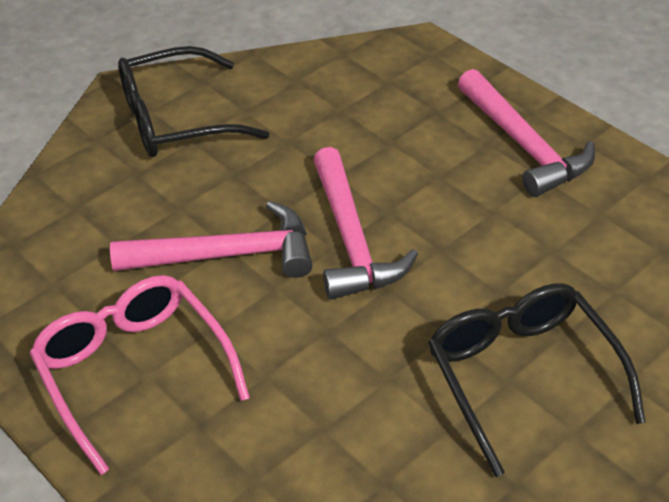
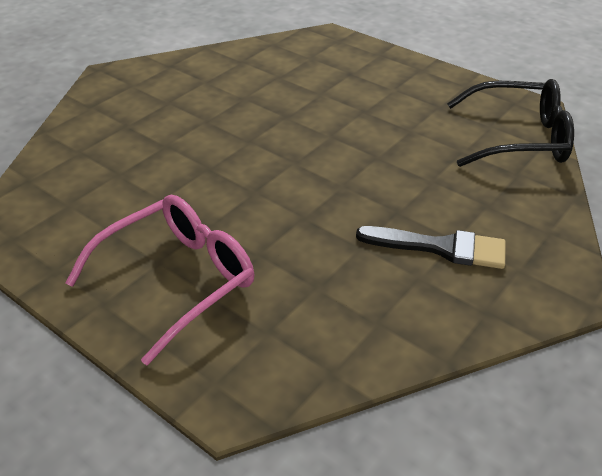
black brush: none = 0 -> [356,226,506,269] = 1
black glasses: [118,46,269,157] [428,283,645,477] = 2 -> [447,79,574,167] = 1
pink hammer: [110,201,312,278] [313,147,418,300] [458,69,595,197] = 3 -> none = 0

